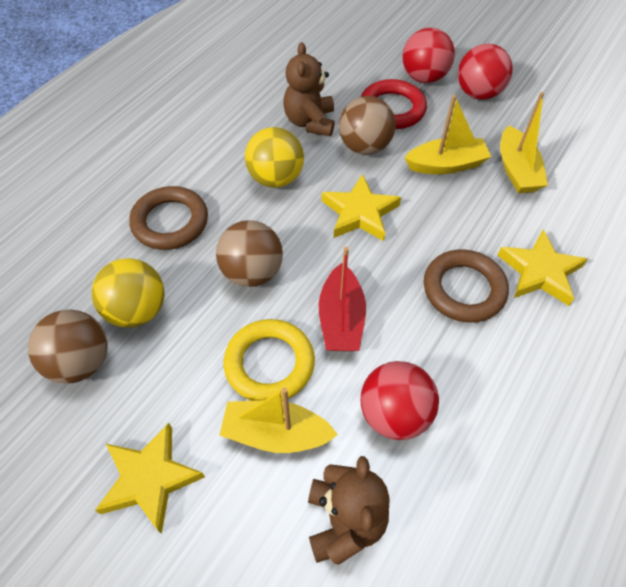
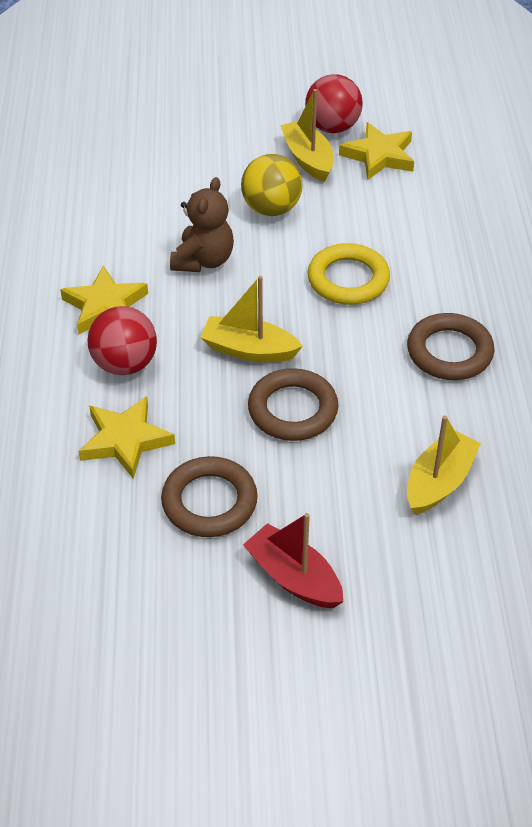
brown ball: [28,310,108,384] [216,220,283,287] [339,96,396,155] = 3 -> none = 0
brown ring: [129,186,208,250] [424,249,509,323] = 2 -> [161,456,258,537] [248,368,339,441] [407,313,495,380] = 3
brown teddy bear: [283,42,334,136] [308,456,390,565] = 2 -> [170,177,234,272] = 1
red ball: [360,361,439,440] [403,28,455,83] [458,44,513,100] = 3 -> [87,306,157,375] [305,74,363,133] = 2
red ring: [361,79,427,129] = 1 -> none = 0
yellow ball: [92,258,165,328] [245,127,304,188] = 2 -> [241,154,303,216] = 1

